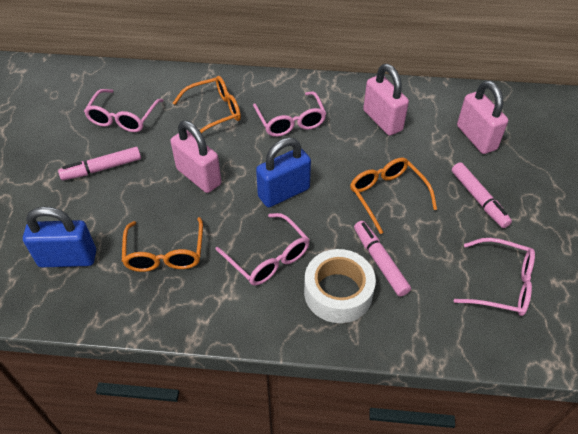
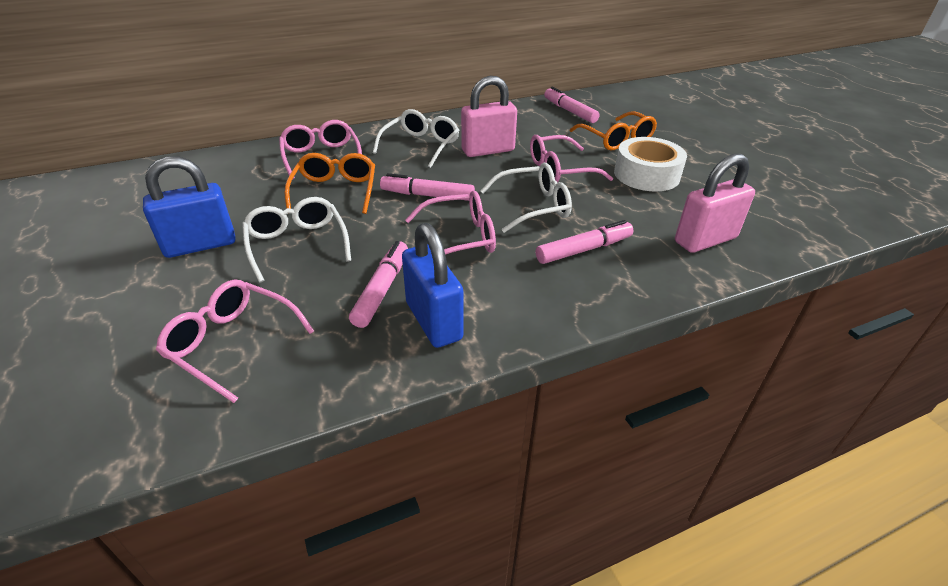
orange glasses: [122,217,203,272] [173,76,241,133] [350,158,437,234] = 3 -> [284,153,375,214] [570,111,657,150] = 2
pink marker: [58,147,141,180] [354,221,411,296] [452,162,512,228] = 3 -> [349,241,408,328] [380,173,475,201] [536,220,633,264] [544,87,600,123] = 4
pink padlock: [170,121,221,193] [363,64,409,136] [457,81,508,154] = 3 -> [461,76,517,157] [675,154,755,253] = 2
white glasses: none = 0 -> [242,197,351,283] [373,109,459,168] [480,163,572,233] = 3

